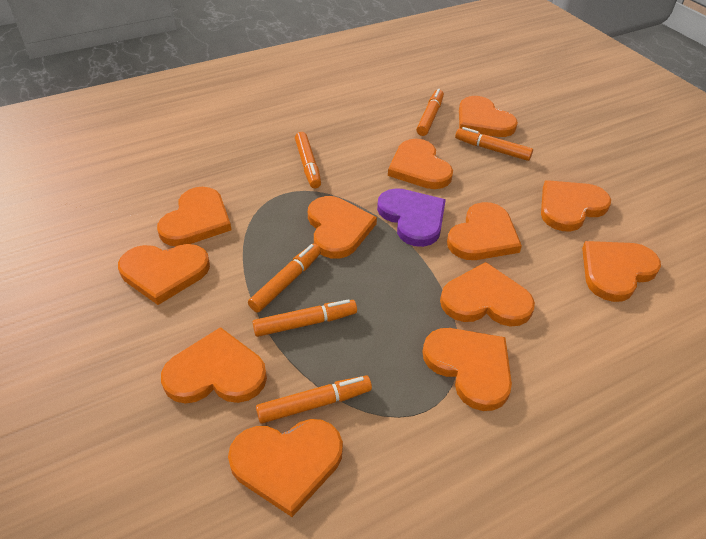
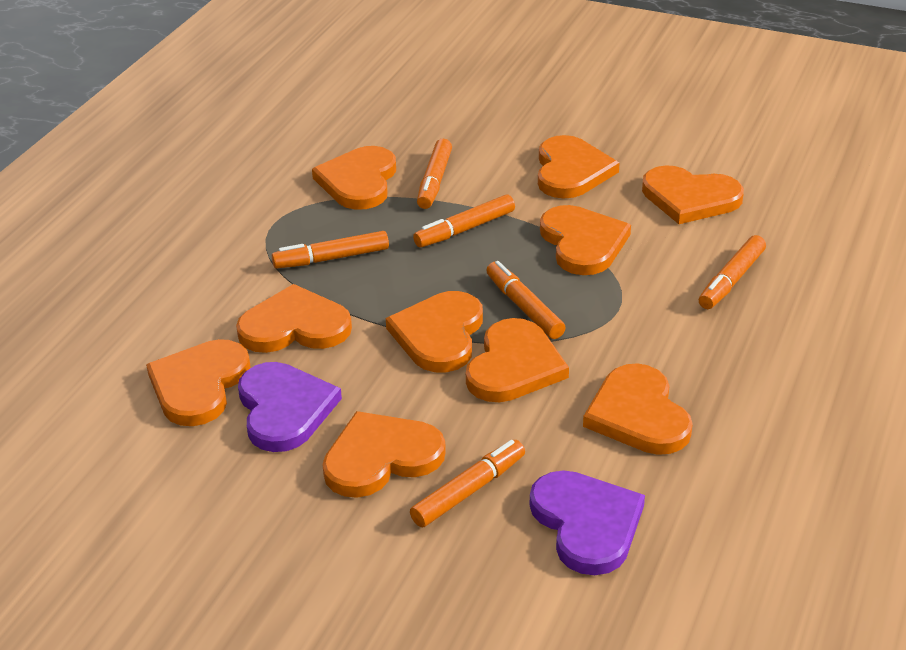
orange heart: [118,244,210,305] [157,187,232,246] [161,327,267,404] [228,419,343,517] [308,196,377,259] [388,139,453,189] [422,328,512,411] [440,262,535,327] [447,202,522,260] [459,96,518,137] [541,180,611,231] [582,241,661,302] = 12 -> [146,339,251,426] [236,284,352,353] [312,146,396,210] [323,411,446,498] [386,291,483,372] [466,318,569,402] [538,135,620,198] [540,205,631,275] [583,363,693,455] [642,165,744,224] = 10
purple heart: [377,188,446,247] = 1 -> [238,362,342,452] [530,470,645,575] = 2

